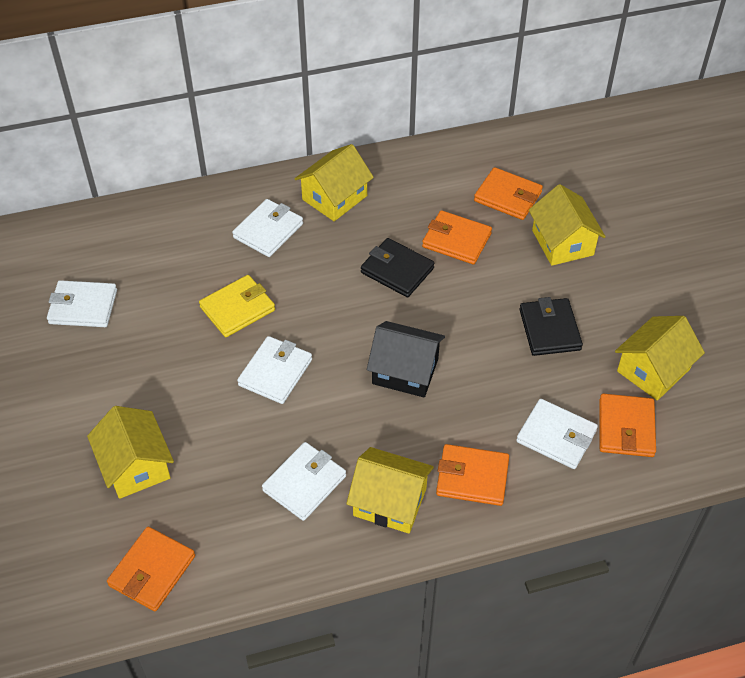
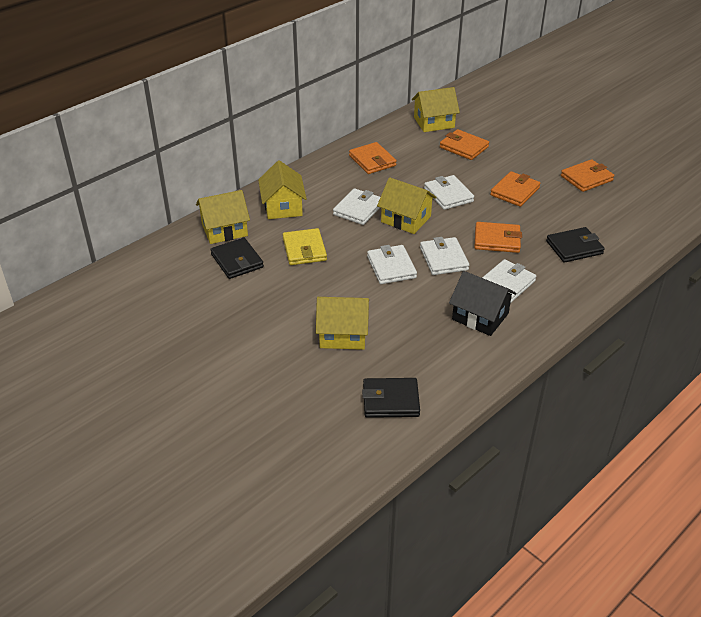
black wallet: [361,238,435,297] [519,297,583,356] = 2 -> [210,238,264,279] [362,378,420,418] [546,227,605,263] = 3

